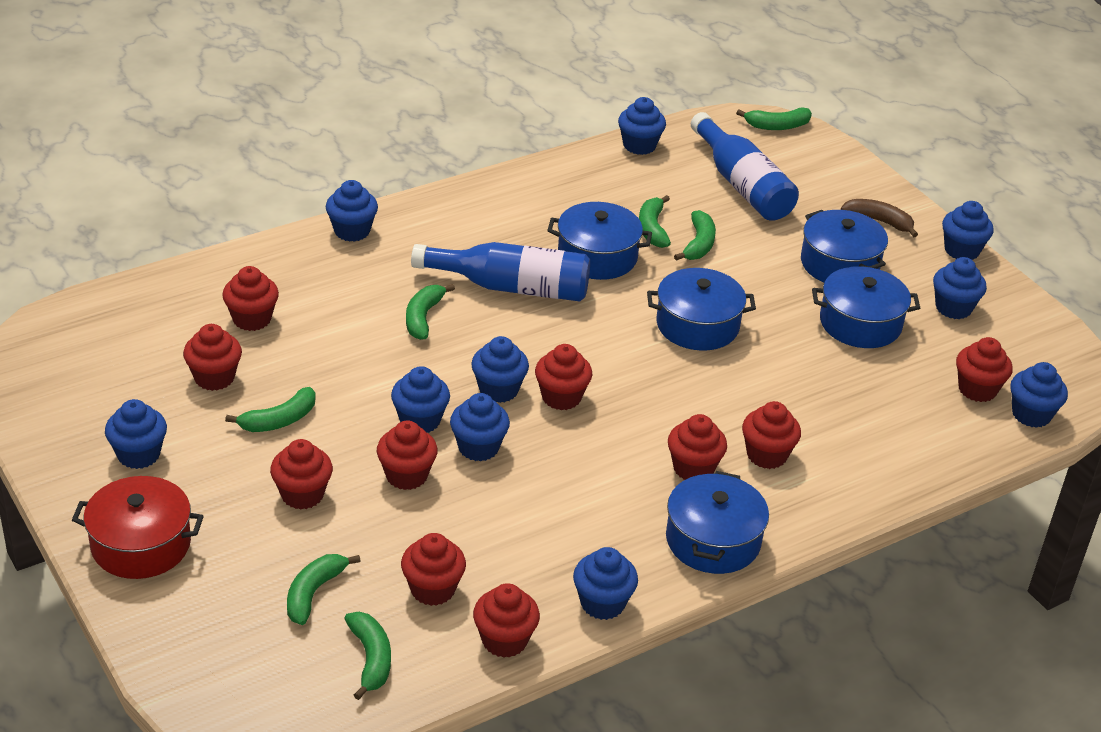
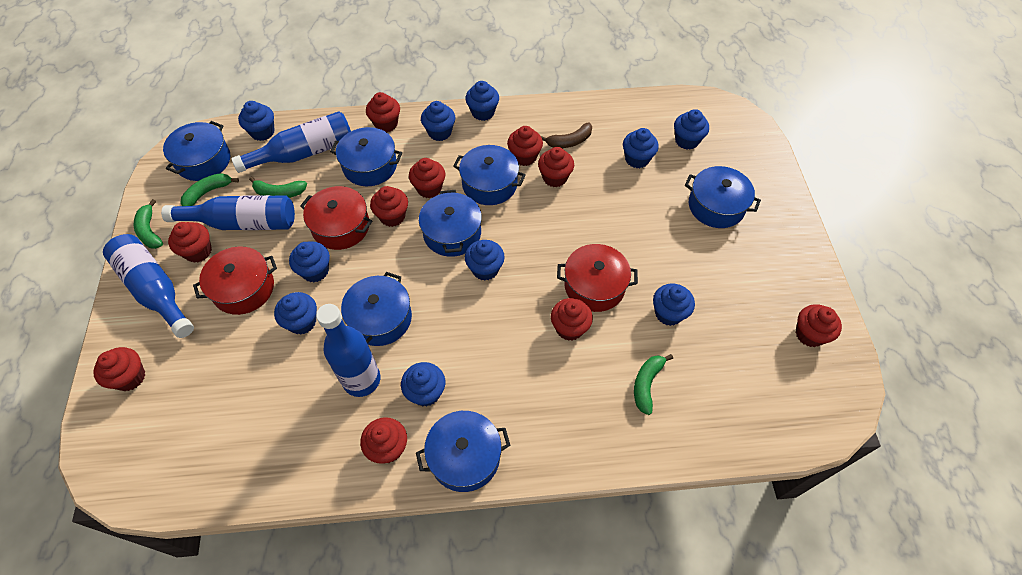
blue bottle: [411,242,590,301] [691,112,799,221] = 2 -> [103,234,194,338] [161,195,295,230] [231,111,351,173] [316,304,380,397] = 4
blue pot: [547,202,652,280] [647,268,756,351] [666,471,769,574] [801,210,888,282] [812,266,920,348] = 5 -> [163,121,230,181] [330,127,402,187] [341,272,412,346] [416,411,510,492] [419,190,482,257] [453,145,526,205] [685,166,761,228] = 7
green banana: [225,387,316,432] [287,554,361,625] [344,612,391,700] [406,284,455,340] [639,195,671,248] [674,210,716,261] [736,108,812,130] = 7 -> [134,199,163,249] [180,173,239,206] [249,177,307,198] [634,354,673,415] = 4
red pot: [72,476,204,579] = 1 -> [193,246,277,315] [300,186,372,250] [557,244,638,312] = 3

